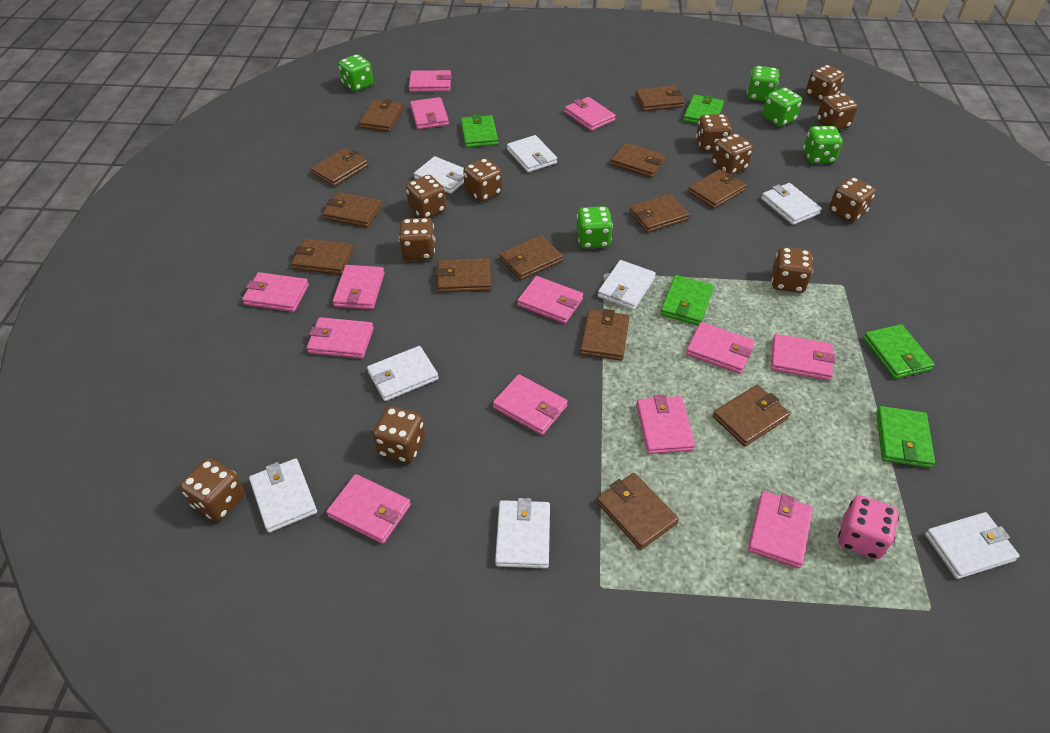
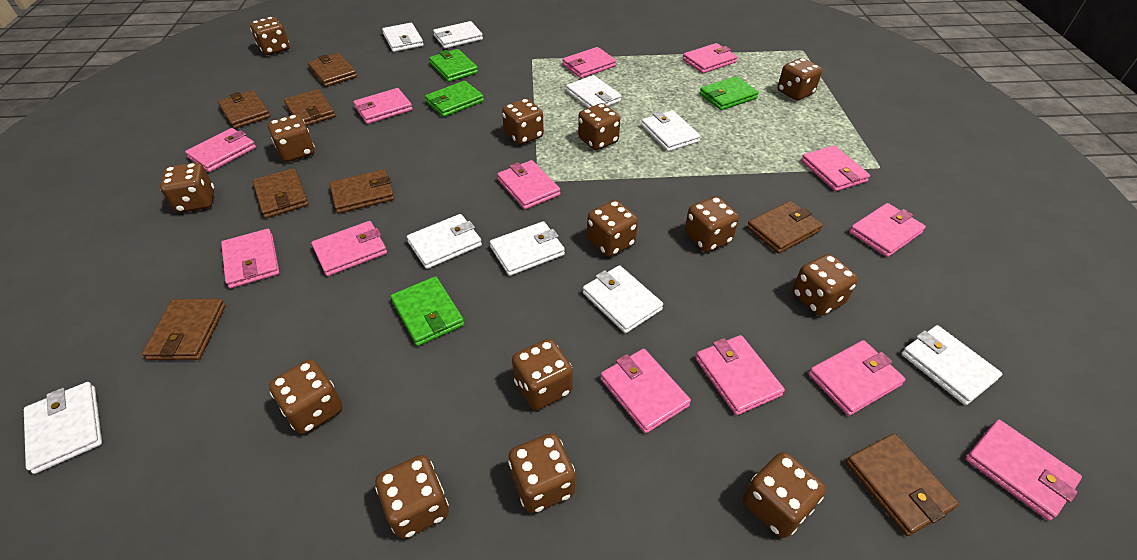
brown dice: [180,458,245,521] [373,406,425,463] [399,218,435,260] [406,175,446,218] [463,158,502,202] [696,114,732,152] [712,133,753,174] [771,247,813,293] [806,65,845,102] [817,93,858,130] [829,177,876,222] = 11 -> [160,162,214,213] [250,17,290,55] [268,114,315,162] [269,359,342,434] [375,455,449,539] [502,98,544,145] [508,433,575,513] [512,339,573,410] [578,103,620,150] [587,200,638,257] [685,196,739,252] [743,452,826,538] [778,58,822,100] [792,254,858,316] = 14
brown wallet: [291,239,353,275] [311,148,368,187] [322,192,382,228] [359,99,403,132] [436,258,491,293] [500,235,563,280] [580,309,630,361] [597,473,679,550] [611,142,666,178] [629,194,690,233] [635,85,684,111] [688,169,746,209] [713,385,790,447] = 13 -> [142,299,226,360] [218,90,271,129] [253,168,309,218] [284,89,335,126] [308,53,357,87] [329,169,394,213] [747,201,823,253] [846,434,959,536] = 8
green dice: [338,54,373,92] [576,206,613,249] [747,66,779,102] [762,88,802,127] [803,126,843,164] = 5 -> none = 0
green wallet: [461,114,498,148] [660,275,714,325] [683,94,724,124] [863,324,935,379] [876,406,935,468] = 5 -> [390,276,464,346] [425,81,484,117] [429,49,478,82] [700,76,759,110] = 4
pink dice: [838,495,899,560] = 1 -> none = 0
white wallet: [249,458,317,533] [367,346,438,401] [414,156,464,194] [495,498,550,568] [507,135,557,172] [598,260,656,310] [761,183,822,225] [925,512,1020,579] = 8 -> [24,382,102,474] [382,23,424,52] [407,214,482,269] [433,21,483,49] [490,221,565,276] [566,75,621,108] [583,265,663,333] [641,110,700,152] [901,325,1002,405] = 9

